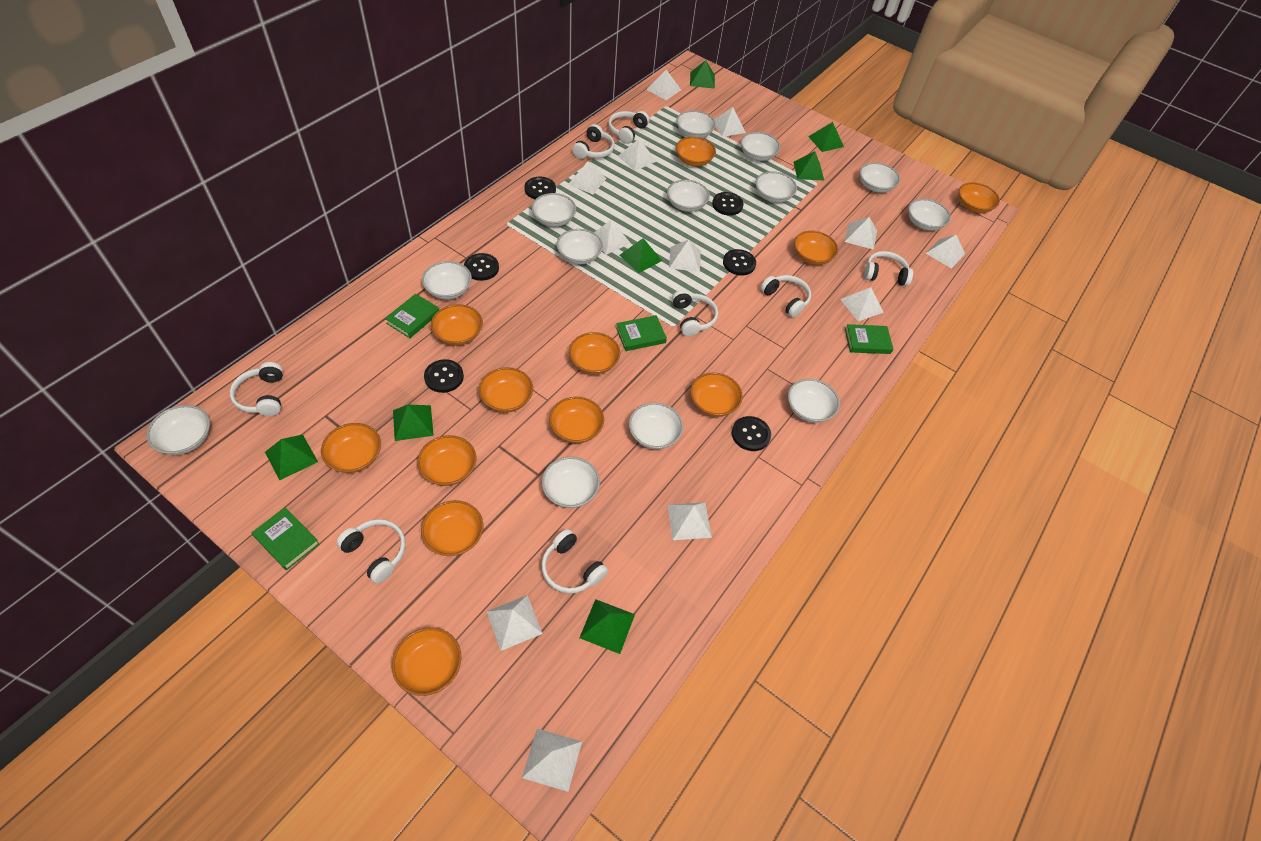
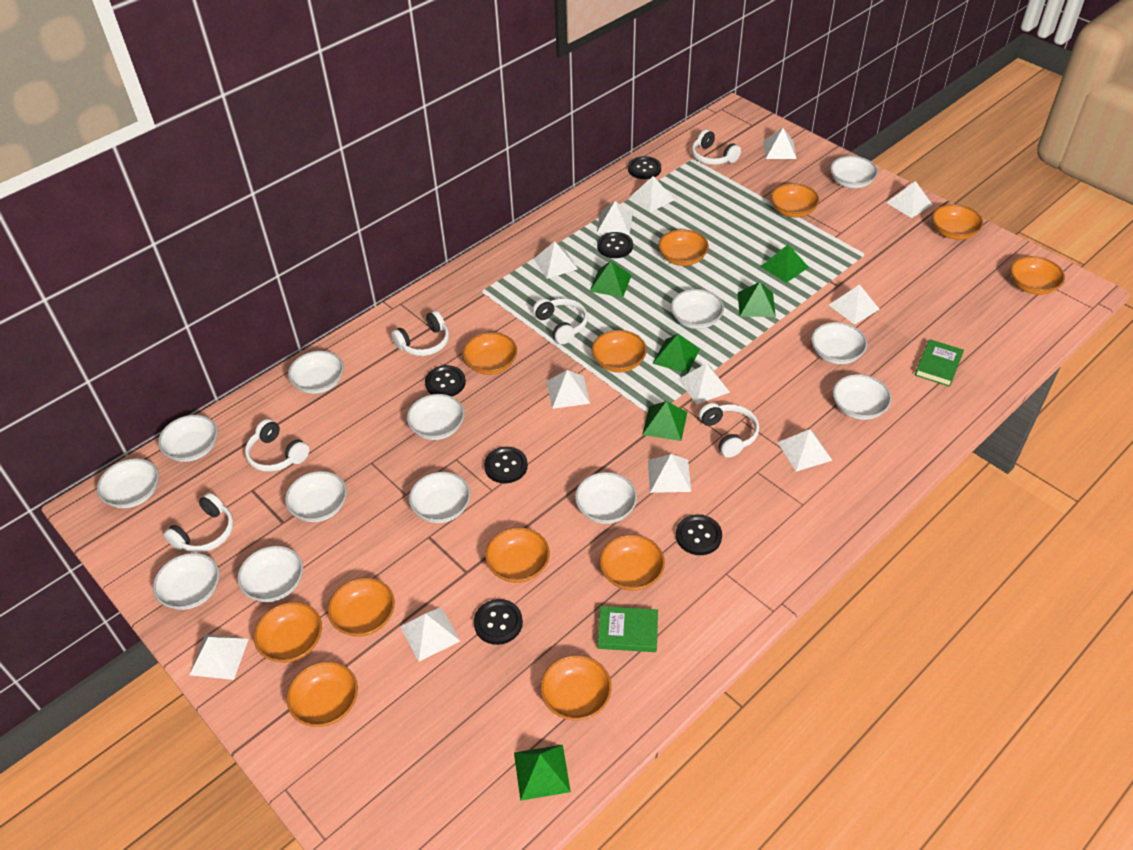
green book: [251,507,320,570] [385,293,439,338] [616,315,667,351] [845,324,893,354] = 4 -> [598,606,658,652] [915,339,964,387] = 2
green pyramid: [265,434,318,480] [393,405,434,441] [579,599,635,654] [619,238,662,273] [690,60,715,89] [793,151,824,180] [808,122,844,152] = 7 -> [514,745,571,801] [589,261,632,298] [642,401,687,441] [652,334,700,374] [738,282,776,317] [760,244,809,283] = 6
white headphones: [230,362,283,416] [336,519,406,584] [541,529,608,594] [572,124,615,159] [608,111,649,144] [672,290,718,336] [761,275,811,318] [864,251,913,286] = 8 -> [164,493,234,553] [245,419,309,472] [391,311,449,356] [533,298,588,344] [692,129,741,165] [699,403,759,458] = 6

